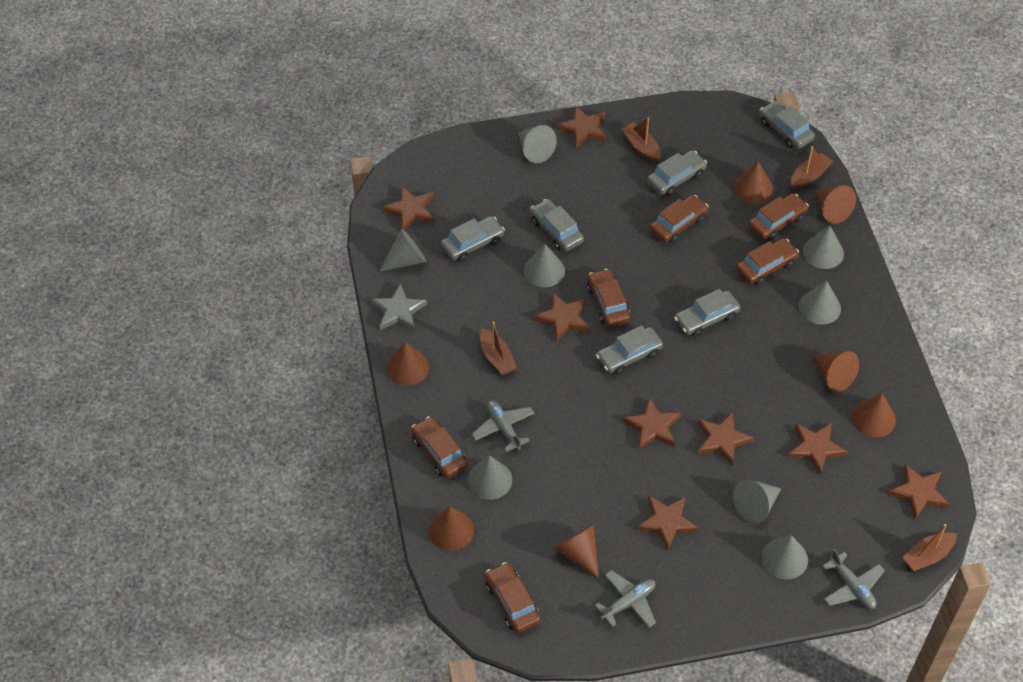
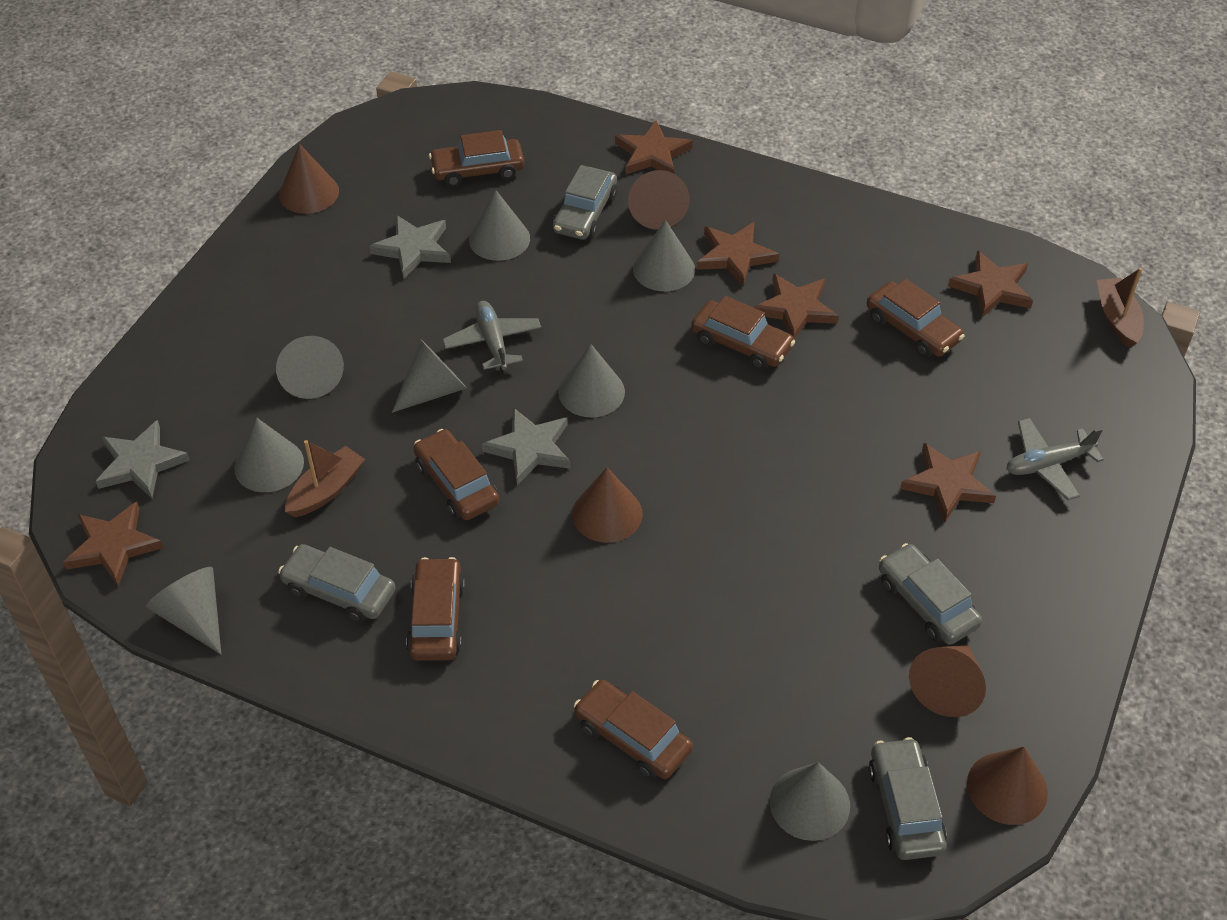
brown boat: [480,321,517,375] [621,117,661,162] [790,146,833,189] [902,524,957,571] = 4 -> [285,440,365,517] [1097,268,1144,348] = 2
brown cone: [386,342,429,386] [428,507,474,551] [554,524,599,579] [733,161,773,204] [812,351,859,392] [814,185,856,224] [852,393,896,437] = 7 -> [279,144,339,214] [572,467,643,543] [628,170,689,230] [909,645,986,717] [967,747,1048,825] = 5
brown star: [382,186,434,230] [534,292,589,342] [556,106,606,148] [623,398,681,450] [637,496,698,551] [697,412,754,465] [787,423,848,475] [887,464,949,519] = 8 -> [63,501,164,586] [615,120,693,175] [697,222,779,286] [753,274,839,339] [900,443,996,523] [948,250,1033,318] = 6
grey car: [441,216,505,262] [530,199,584,251] [596,326,663,375] [647,150,707,196] [674,289,740,337] [759,101,815,149] = 6 -> [278,544,396,622] [553,165,617,240] [869,737,947,860] [879,543,982,645] = 4
grey plane: [471,400,535,452] [595,570,656,628] [822,549,885,609] = 3 -> [442,301,541,371] [1006,418,1104,500] = 2
grey star: [371,284,427,331] = 1 -> [95,420,190,498] [369,215,451,279] [482,407,571,485] = 3

